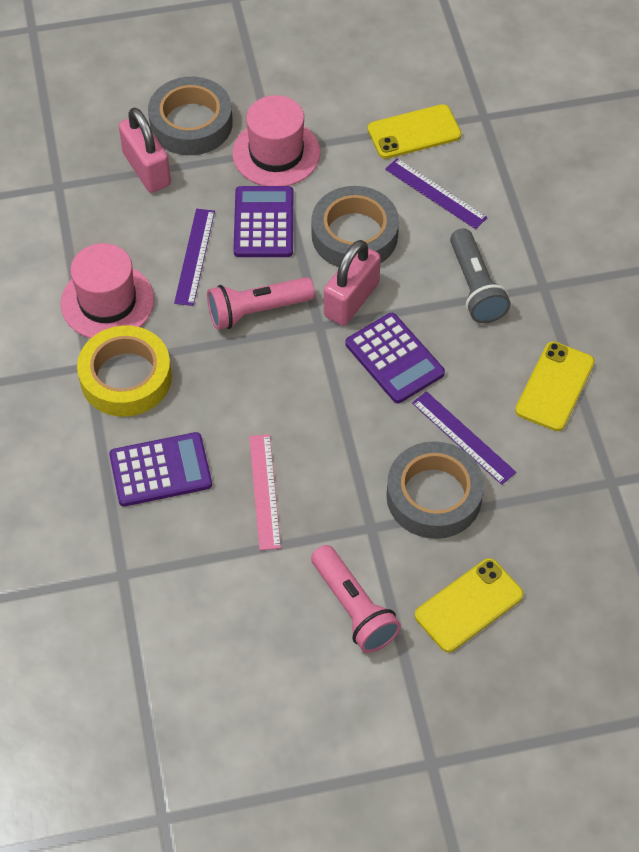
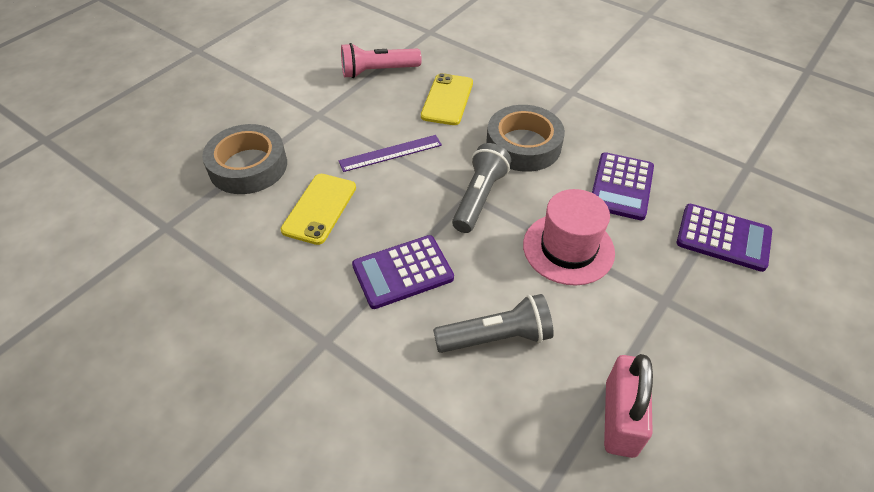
grey flashlight: [450,228,511,323] = 1 -> [433,294,554,353] [452,143,511,233] = 2
grey tape: [148,77,233,155] [311,186,399,267] [386,441,484,539] = 3 -> [202,124,287,194] [486,105,565,172] = 2
pink flashlight: [207,277,315,330] [311,545,401,653] = 2 -> [341,43,422,78] = 1
pink hat: [61,243,154,338] [232,95,320,186] = 2 -> [523,189,615,285] = 1
pink padlock: [119,107,171,193] [324,240,381,326] = 2 -> [604,354,653,458] = 1
pink ruler: [249,434,281,550] = 1 -> none = 0
purple ruler: [174,209,215,306] [385,158,487,229] [412,391,517,485] = 3 -> [339,135,442,172] = 1
yellow phone: [368,104,462,159] [415,558,524,652] [515,341,595,431] = 3 -> [281,174,356,245] [421,73,473,125] = 2
yellow tape: [77,326,172,417] = 1 -> none = 0

